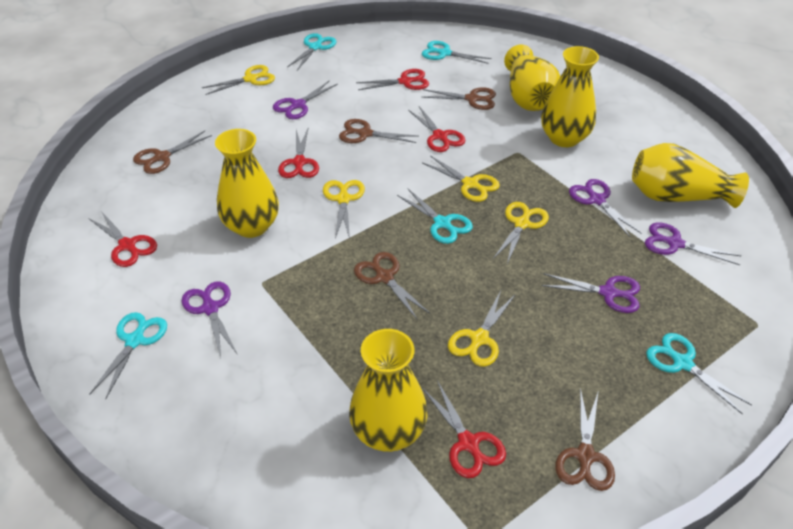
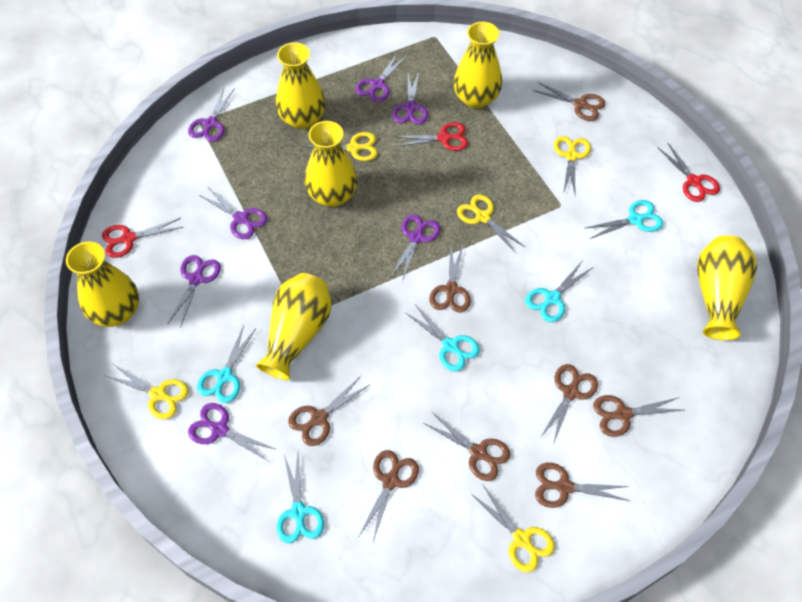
brown scissors: [133,131,212,174] [339,119,417,143] [354,252,430,319] [421,87,496,110] [555,388,615,491] = 5 -> [288,376,369,446] [359,450,419,542] [424,412,510,481] [430,243,471,313] [533,82,605,121] [535,463,630,508] [540,364,598,445] [593,395,682,437] = 8
purple scissors: [181,281,237,358] [273,81,338,119] [541,273,640,313] [569,179,641,237] [645,222,741,265] = 5 -> [168,255,221,328] [188,88,235,142] [188,403,275,461] [199,186,267,239] [355,52,407,102] [390,214,440,282] [392,72,428,124] = 7
red scissors: [88,211,157,267] [278,129,319,178] [356,69,429,90] [408,106,466,152] [422,380,506,478] = 5 -> [102,218,183,258] [393,122,468,151] [658,143,720,202] = 3
yellow vase: [215,129,279,238] [349,329,427,452] [504,44,561,111] [541,46,599,147] [632,143,749,208] = 5 -> [66,242,139,327] [256,273,332,380] [276,42,326,129] [305,121,357,207] [453,22,502,109] [697,235,757,340] = 6

